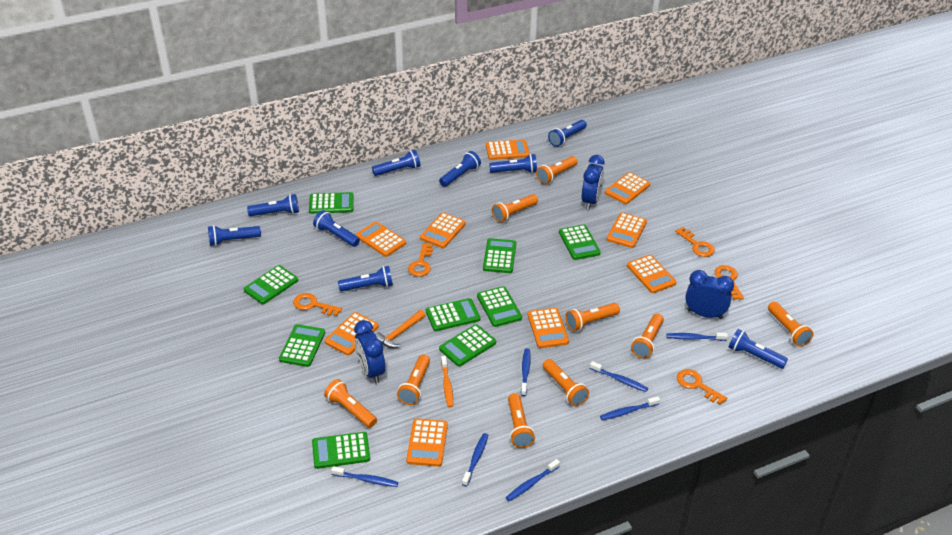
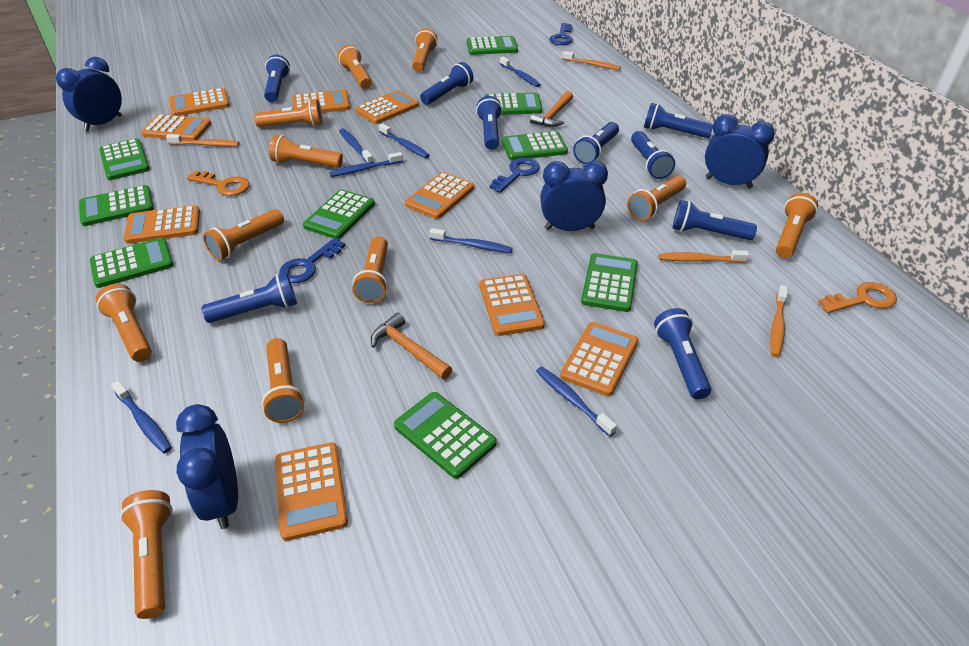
blue clock: [354,320,385,384] [582,155,605,210] [685,270,734,319] = 3 -> [56,57,122,132] [176,404,238,529] [540,161,608,231] [705,114,775,189] = 4
blue key: none = 0 -> [279,238,346,283] [490,158,540,193] [549,23,573,45] = 3
orange flashlight: [324,379,377,428] [397,355,430,405] [492,194,538,222] [508,393,535,448] [536,156,578,184] [543,359,589,406] [566,303,620,331] [631,314,664,358] [768,302,814,346] = 9 -> [96,284,152,362] [120,490,173,619] [203,209,284,260] [254,99,323,127] [262,338,305,423] [269,135,343,168] [338,45,372,89] [352,236,388,303] [412,28,437,72] [627,176,686,221] [776,193,818,258] = 11
orange hammer: [375,310,425,348] = 1 -> [371,313,452,379] [530,91,573,127] = 2
orange key: [293,293,342,316] [408,243,433,277] [675,227,715,257] [677,369,727,405] [715,265,744,300] = 5 -> [187,171,250,196] [818,282,897,313] = 2
orange toothbrush: [441,356,453,408] = 1 -> [166,134,239,146] [562,51,621,70] [659,250,749,263] [770,285,788,357] = 4

